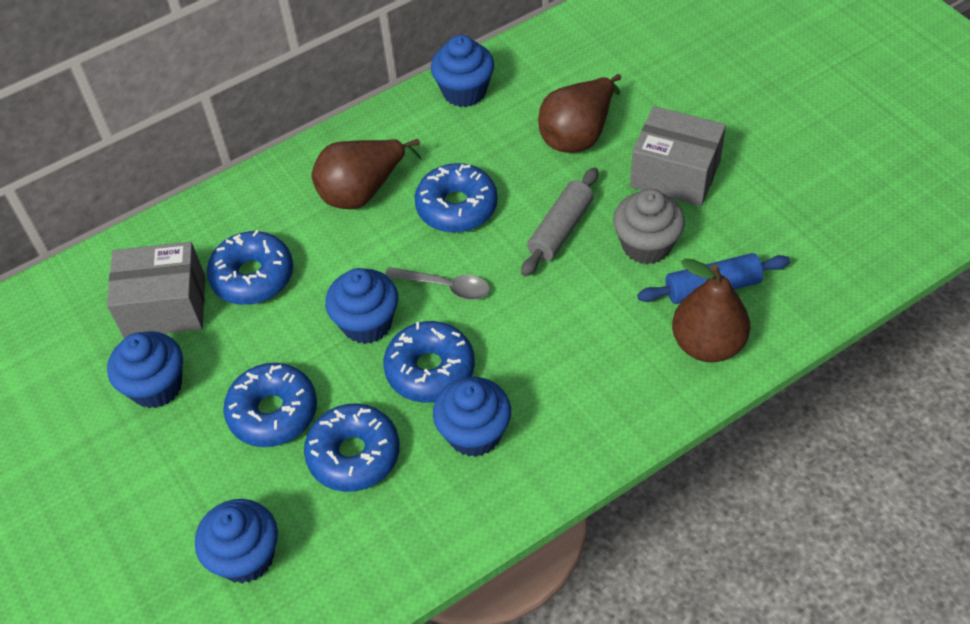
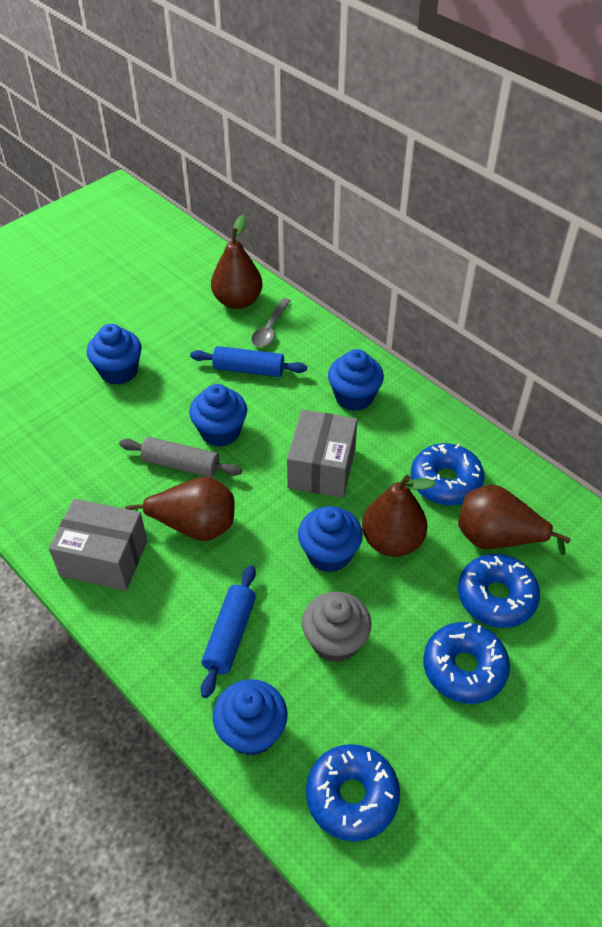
blue donut: [207,230,293,305] [223,363,317,447] [304,403,400,492] [383,321,475,403] [415,163,498,233] = 5 -> [306,744,400,842] [411,443,485,505] [423,622,510,704] [458,554,540,628] = 4
blue rolling pin: [637,253,790,304] = 1 -> [190,346,307,377] [201,565,256,698] = 2
brown pear: [311,139,422,209] [538,74,621,153] [672,258,750,362] = 3 -> [125,477,235,541] [211,215,262,309] [362,475,436,557] [458,485,571,556] = 4

